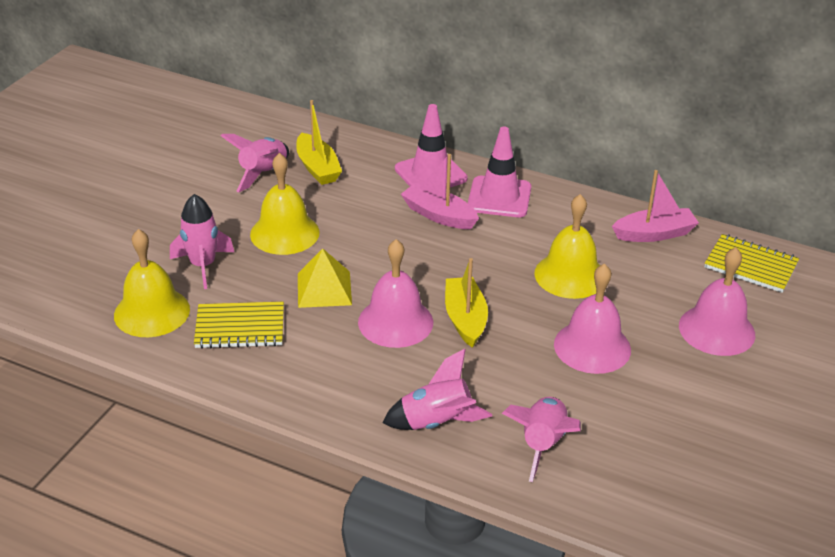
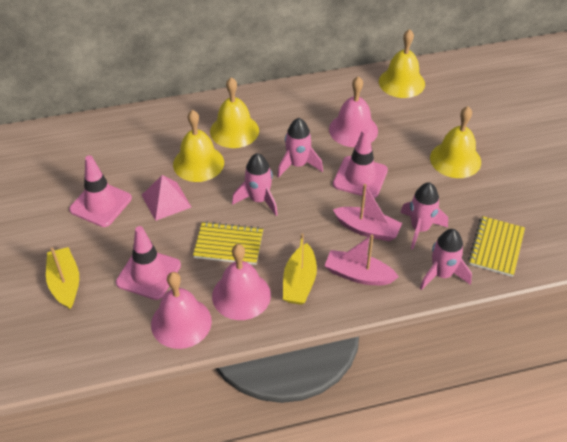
pink pyramid: none = 0 -> [142,175,192,221] = 1
pink traffic cone: [395,104,468,187] [468,127,531,217] = 2 -> [69,155,132,227] [116,226,181,300] [333,129,388,198] = 3
yellow bell: [114,229,190,337] [250,153,320,255] [535,194,600,299] = 3 -> [173,110,224,182] [210,77,259,148] [379,29,425,98] [430,106,481,178] = 4
yellow pyramid: [298,248,352,308] = 1 -> none = 0

